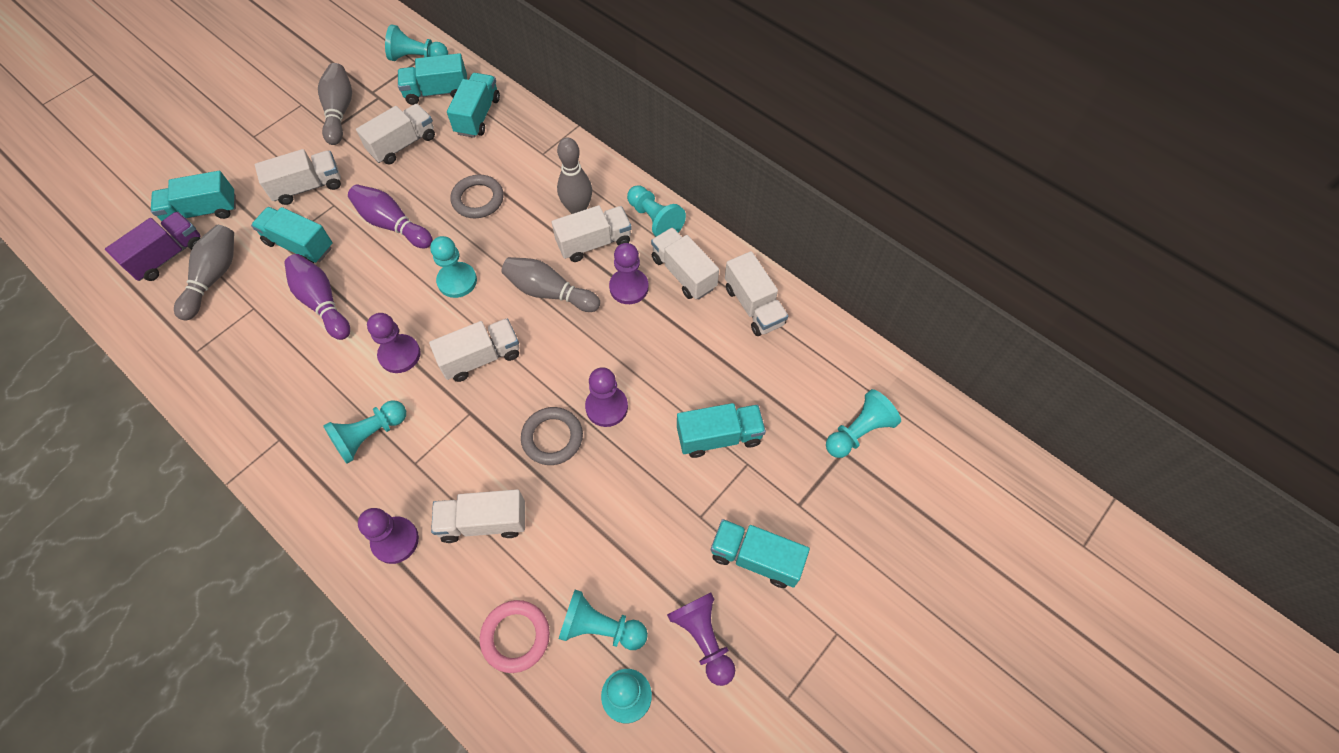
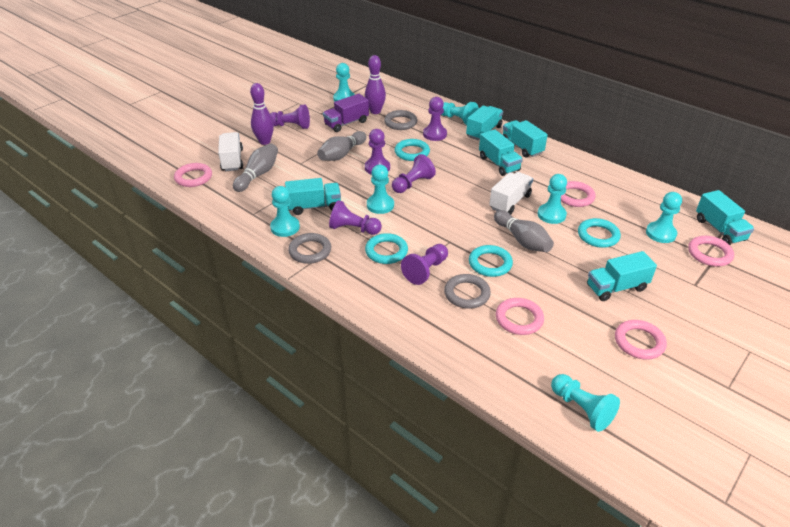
grey bowling pin: [174,225,234,320] [318,63,352,145] [501,257,600,312] [557,137,592,214] = 4 -> [233,144,278,192] [317,131,366,161] [494,210,554,252] = 3
grey ring: [451,175,504,218] [521,407,583,465] = 2 -> [288,233,331,264] [384,110,417,130] [444,274,491,309] = 3
pink ring: [480,600,550,673] = 1 -> [174,163,212,187] [496,298,544,335] [561,181,596,207] [615,320,667,360] [688,236,734,267] = 5
purple pawn: [358,508,419,564] [367,313,421,373] [585,367,628,427] [609,243,649,304] [667,592,735,686] = 5 -> [270,105,310,129] [329,200,382,235] [365,129,390,175] [392,154,436,193] [401,244,448,285] [423,97,447,141] = 6
turquoise ring: none = 0 -> [365,233,408,264] [395,139,430,161] [469,245,513,277] [578,218,621,248] = 4
white truck: [255,149,341,205] [356,104,435,164] [429,318,520,382] [431,489,525,543] [552,205,632,262] [651,227,719,300] [725,251,788,336] = 7 -> [218,132,243,171] [489,172,533,215] = 2

